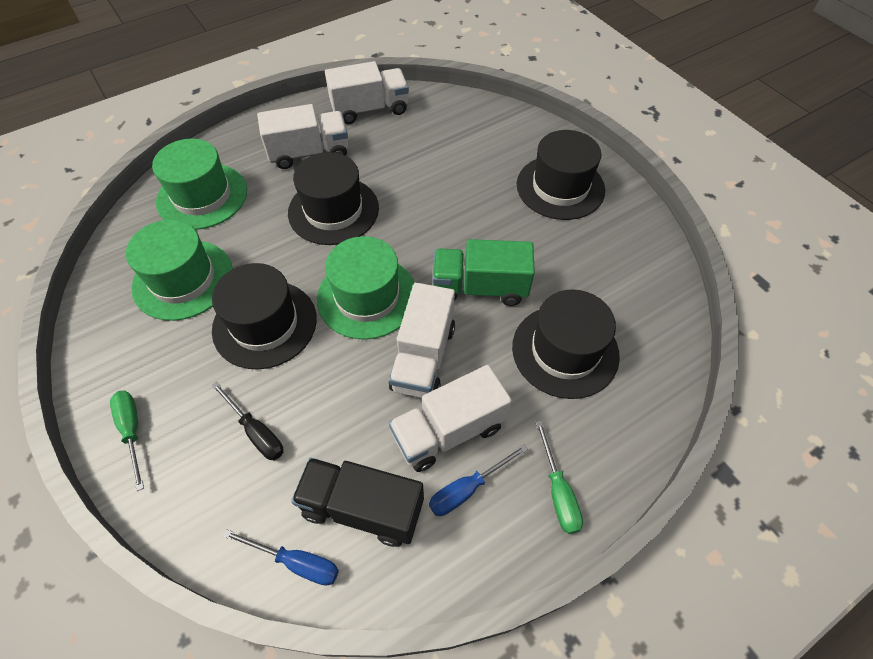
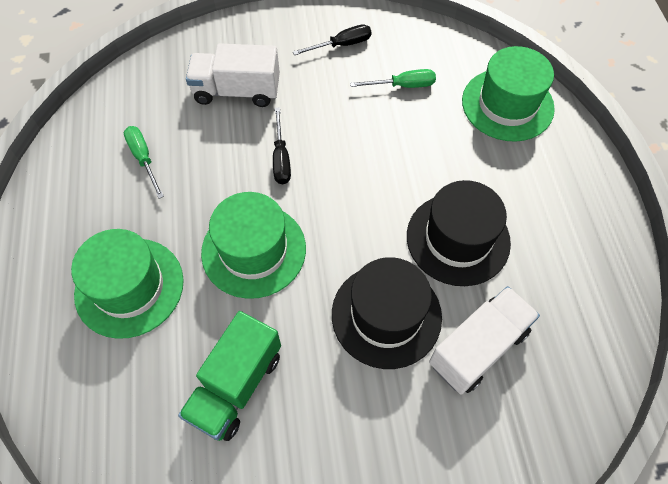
black hat: [212,263,317,370] [288,152,379,245] [512,289,620,399] [517,130,605,220] = 4 -> [332,257,442,369] [407,180,511,286] = 2
black screwdriver: [211,382,283,460] = 1 -> [273,107,291,184] [293,24,372,55] = 2
black truck: [291,458,424,547] = 1 -> none = 0
blue screwdriver: [223,530,339,586] [429,444,528,516] = 2 -> none = 0
white truck: [257,104,348,169] [325,61,409,124] [389,283,455,398] [389,365,512,472] = 4 -> [186,43,280,107] [429,286,540,395] = 2

